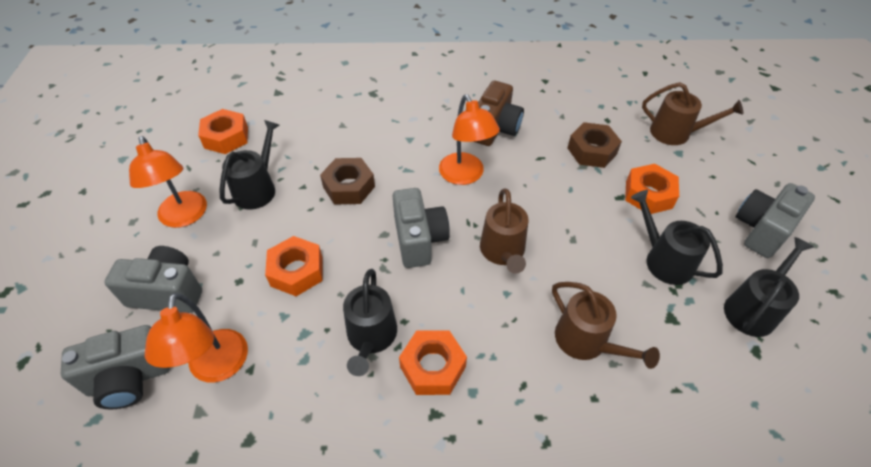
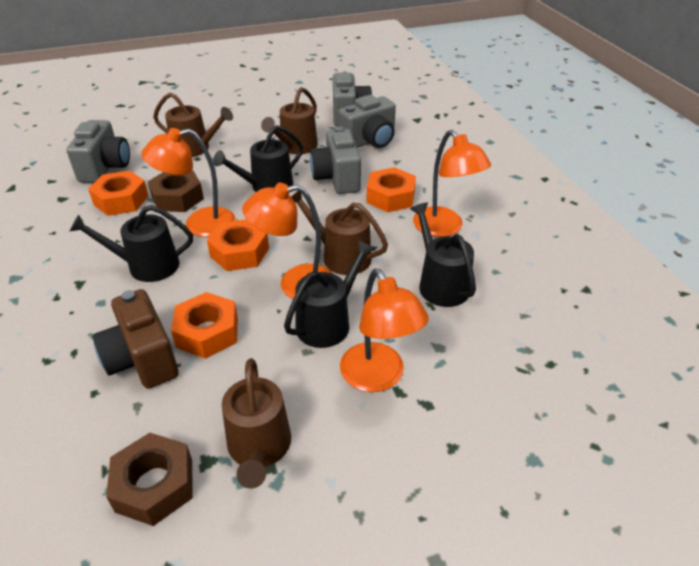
brown watering can: [480,189,528,274] [552,282,660,369] [642,82,743,145] = 3 -> [153,93,233,157] [222,358,291,489] [261,87,318,154] [292,191,388,275] = 4
orange lamp: [129,136,207,228] [145,293,248,383] [439,94,500,185] = 3 -> [141,128,236,237] [242,183,333,299] [340,269,429,392] [413,130,491,237] = 4

